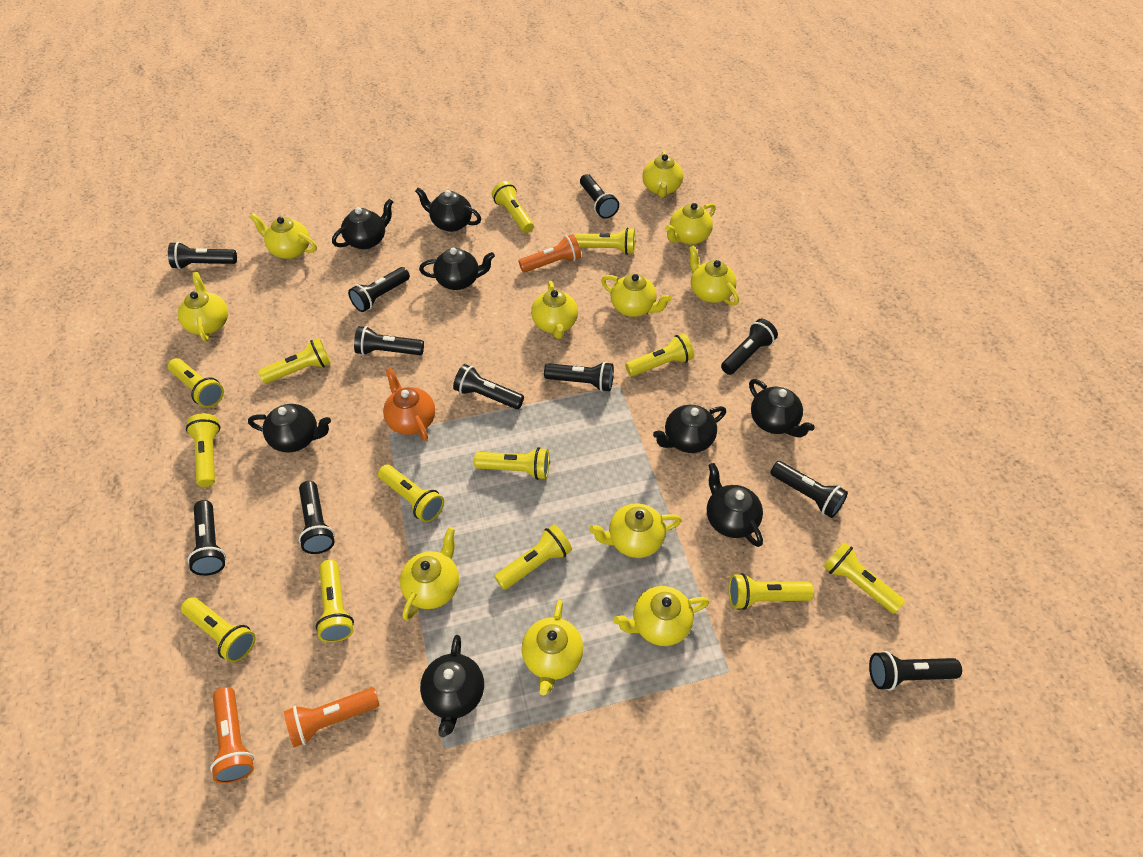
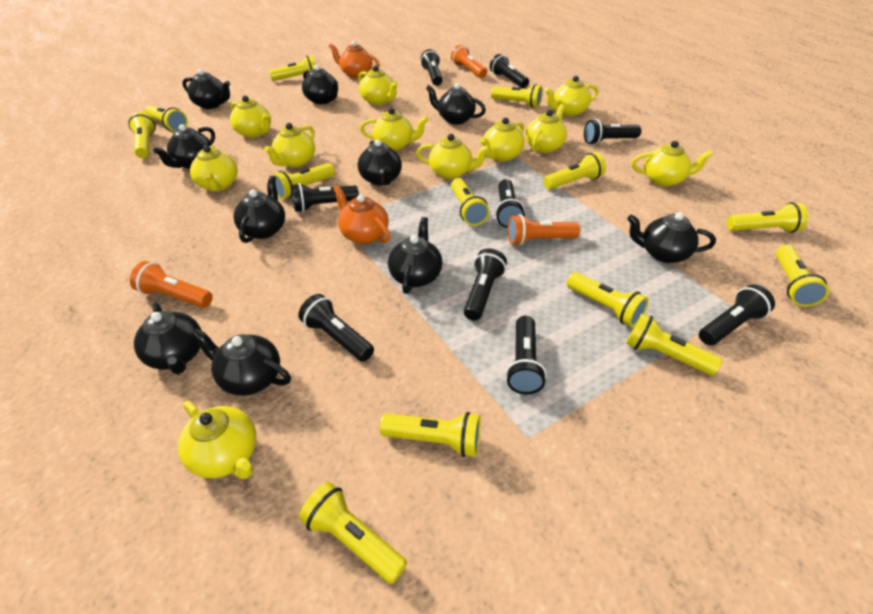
black flashlight: [168,242,237,269] [188,500,226,576] [299,481,335,554] [348,267,410,312] [354,326,424,355] [453,364,524,409] [544,362,614,392] [580,174,619,219] [721,319,778,375] [770,461,848,518] [869,651,962,691] = 11 -> [291,183,359,212] [298,294,374,362] [420,49,443,86] [464,248,507,321] [490,54,529,88] [495,179,525,228] [506,316,546,394] [584,119,641,145] [699,284,775,346] = 9
black teapot: [248,404,331,452] [332,199,393,249] [415,187,481,232] [419,248,495,290] [420,635,484,737] [653,405,726,453] [707,463,763,547] [749,379,815,438] = 8 -> [134,303,202,374] [153,124,215,169] [182,69,230,109] [191,328,291,396] [233,176,285,243] [302,65,338,104] [357,140,402,185] [388,217,443,294] [426,83,486,125] [627,212,716,263] = 10
orange teapot: [383,368,435,441] = 1 -> [329,41,380,78] [333,185,390,244] = 2

